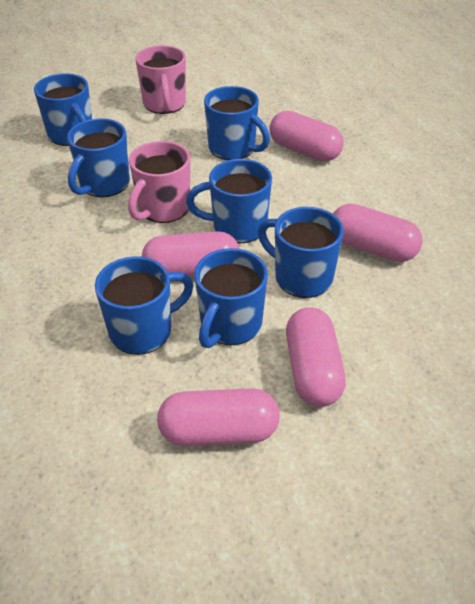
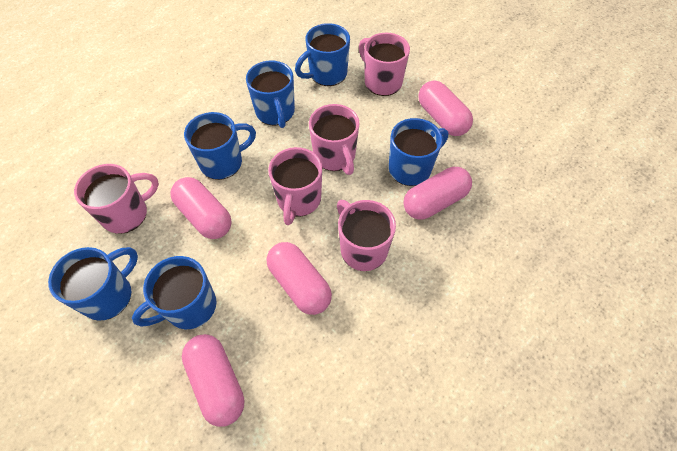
blue mug: [34,73,92,146] [67,118,130,197] [95,256,193,355] [186,159,272,243] [194,248,268,348] [204,86,270,160] [258,207,344,298] = 7 -> [48,247,138,321] [132,256,217,329] [184,112,256,180] [246,61,295,128] [295,23,350,86] [389,118,448,186] = 6
pink mug: [128,141,190,223] [135,45,186,114] = 2 -> [74,164,159,234] [268,147,322,225] [309,104,360,175] [337,200,396,271] [359,33,410,96] = 5

